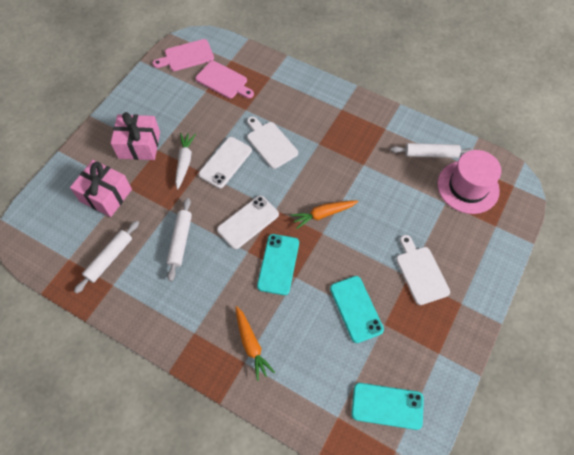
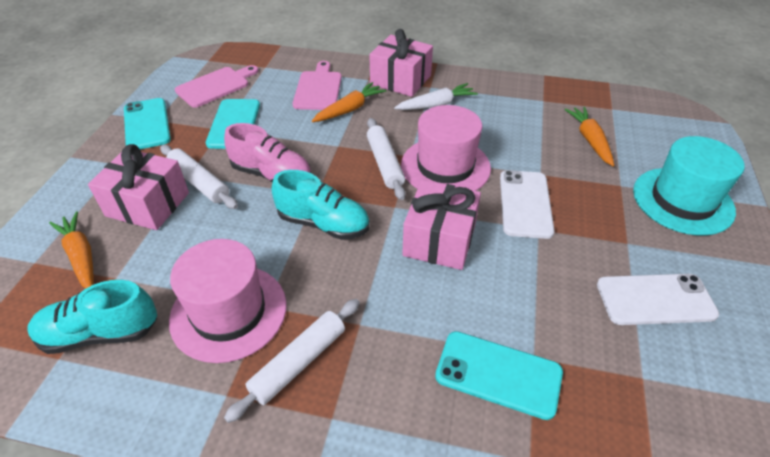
orange carrot: [235,306,275,381] [291,200,358,229] = 2 -> [49,212,94,289] [312,82,386,122] [564,107,614,166] = 3
pink gift: [70,160,132,217] [111,112,160,160] = 2 -> [88,144,189,230] [369,29,433,97] [402,180,481,270] = 3
pink hat: [438,150,501,214] = 1 -> [169,239,287,363] [401,105,491,191] = 2
pink shoe: none = 0 -> [224,123,311,183] = 1
turquoise hat: none = 0 -> [633,136,745,236] = 1
turquoise shoe: none = 0 -> [27,280,157,354] [272,170,370,240] = 2
white cutting board: [247,117,298,169] [396,235,450,305] = 2 -> none = 0

